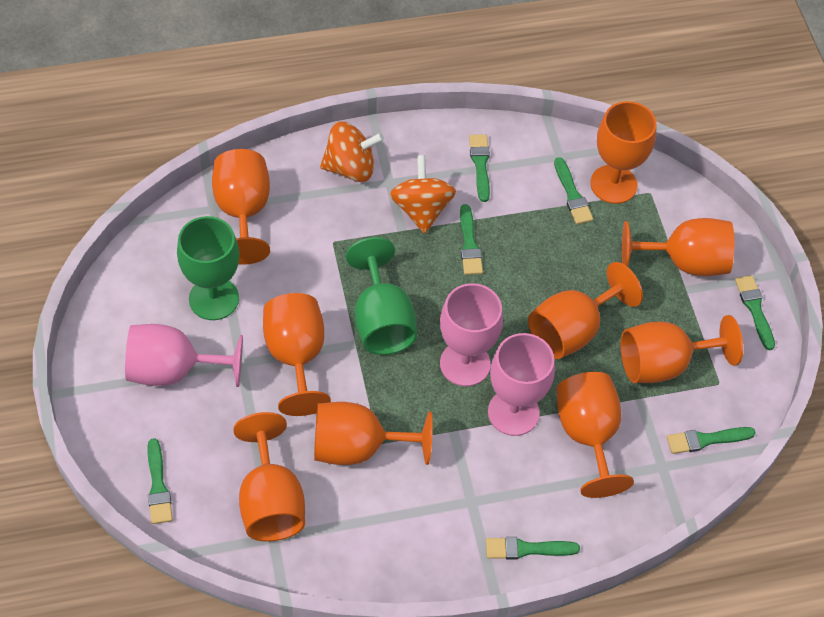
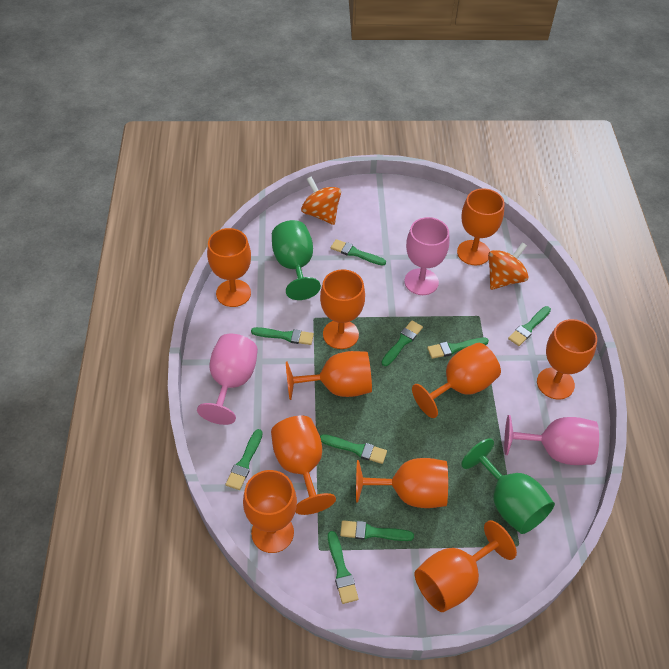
green brush: [147,438,173,524] [460,204,483,275] [469,134,490,202] [486,537,580,559] [554,157,593,224] [667,427,756,454] [735,275,775,350] = 7 -> [226,429,263,490] [251,327,314,345] [320,434,387,464] [328,531,359,604] [331,239,386,266] [340,520,414,541] [382,321,423,366] [427,338,489,359] [508,306,551,346] = 9
orange goblet: [212,149,270,265] [233,412,305,542] [263,293,331,416] [314,402,433,465] [528,262,643,359] [556,372,634,498] [590,101,656,204] [621,315,743,383] [622,218,734,276] = 9 -> [207,228,251,307] [243,470,297,553] [271,416,336,515] [286,351,372,400] [320,269,365,349] [356,458,448,508] [412,343,501,418] [415,520,517,612] [457,188,504,265] [537,319,597,399] = 10

